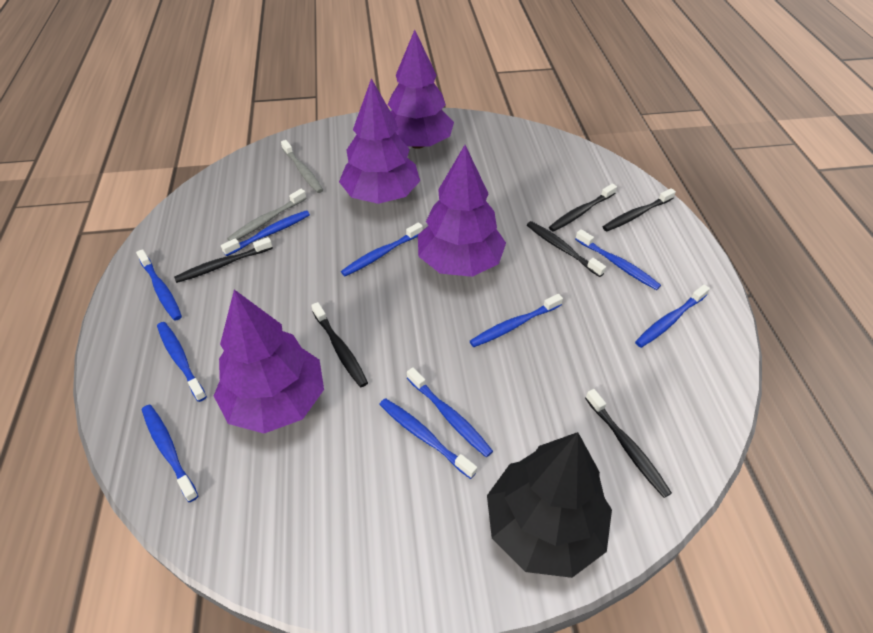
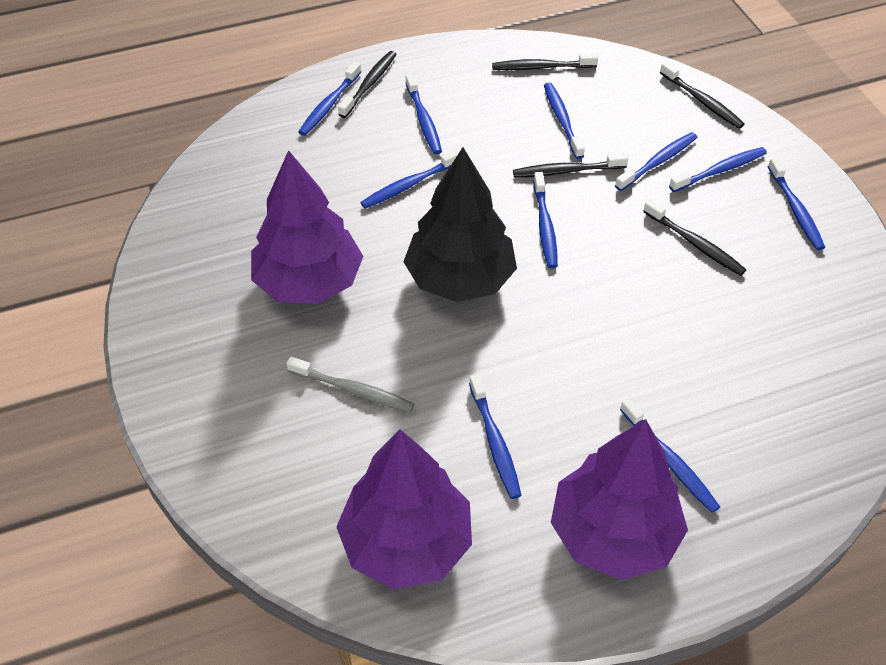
black toothbrush: [174,237,273,283] [311,302,368,387] [527,221,606,277] [549,184,617,232] [585,389,672,498] [603,188,676,231] = 6 -> [338,51,397,118] [492,53,598,70] [513,153,628,177] [643,199,746,276] [660,61,745,129] = 5
grey toothbrush: [227,189,306,241] [281,140,323,193] = 2 -> [286,357,414,413] = 1
purple tree: [214,290,324,434] [339,78,420,204] [388,30,454,149] [418,145,506,277] = 4 -> [251,150,363,304] [336,429,472,589] [551,419,688,580] = 3

